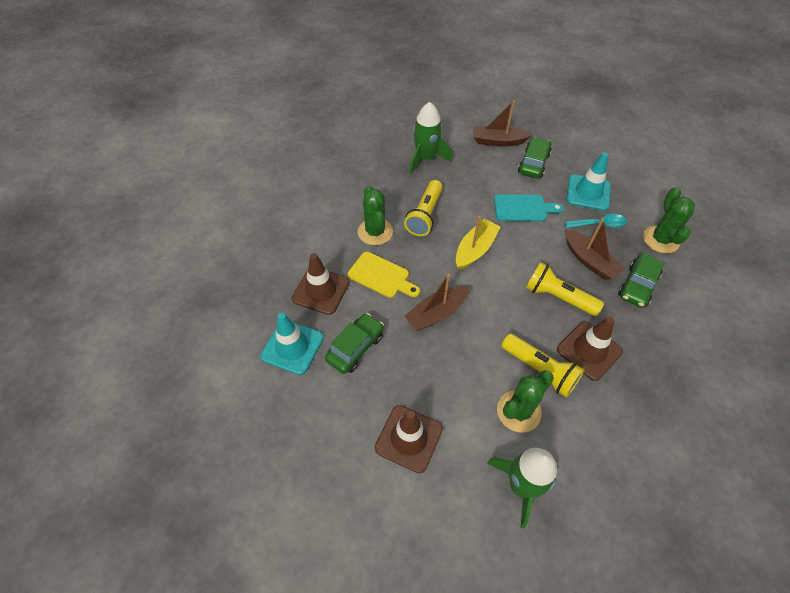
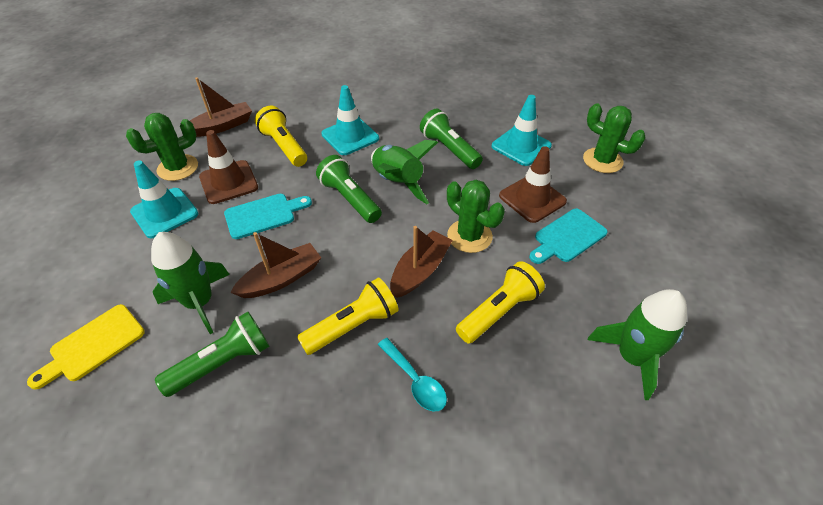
brown traffic cone: [292,253,350,315] [375,405,443,473] [557,316,623,381] = 3 -> [199,130,258,204] [499,146,567,223] = 2
green car: [325,313,384,374] [518,137,552,178] [618,254,664,308] = 3 -> none = 0
green flashlight: none = 0 -> [155,312,270,397] [316,155,382,223] [420,109,483,169] = 3
green rocket: [409,102,452,174] [487,448,559,528] = 2 -> [151,232,230,334] [371,140,438,204] [587,289,687,400] = 3
turquoise cutting board: [494,194,563,222] = 1 -> [224,194,312,239] [529,209,608,264] = 2
turquoise traffic cone: [260,313,324,375] [566,152,611,211] = 2 -> [130,160,198,238] [321,85,379,155] [492,95,552,166] = 3
yellow boat: [456,216,501,270] = 1 -> none = 0

